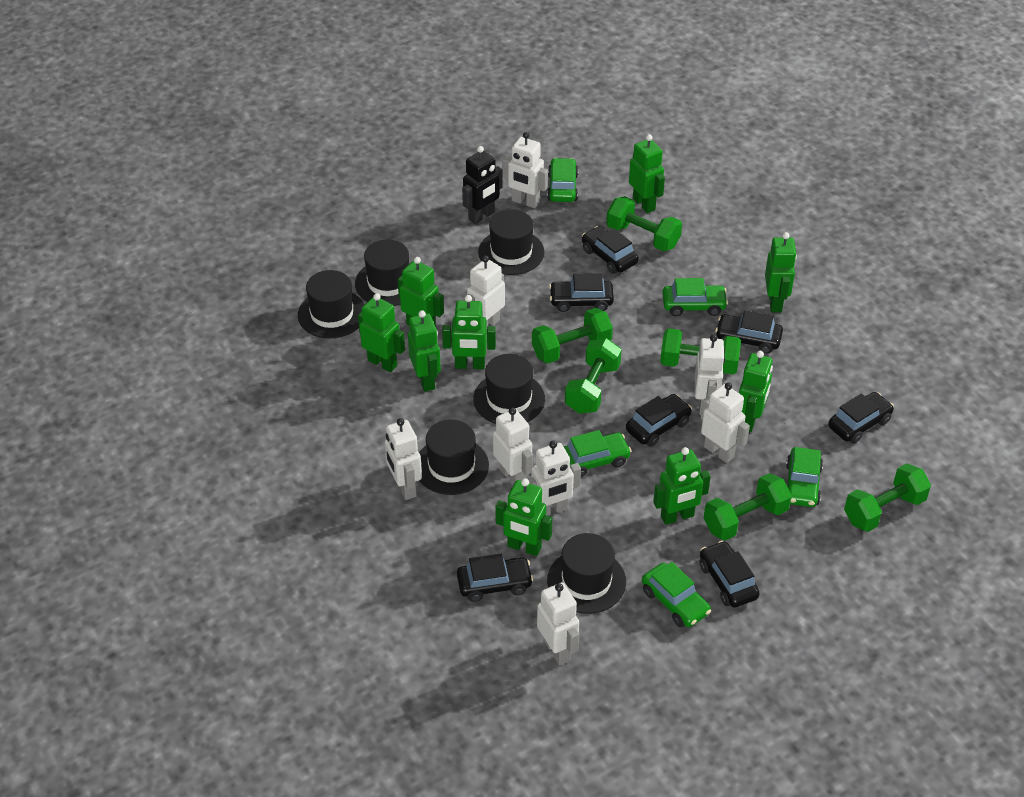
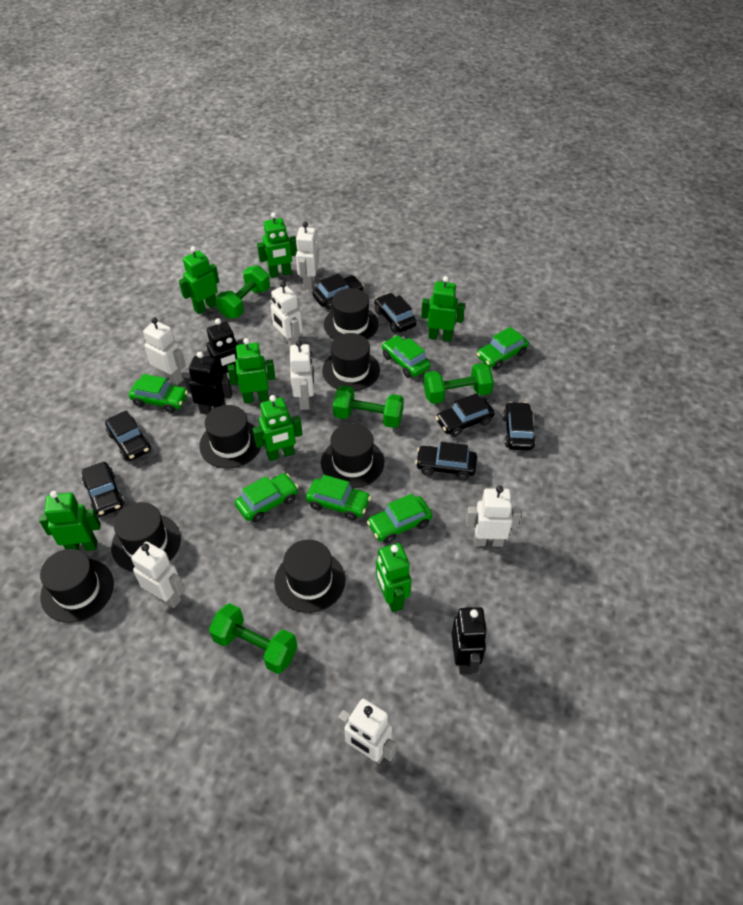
black hat: [298,270,365,339] [355,240,410,306] [419,420,489,495] [473,354,545,424] [478,209,545,275] [547,533,626,614] = 6 -> [40,549,114,623] [111,502,181,572] [199,405,261,469] [274,540,345,613] [321,423,384,488] [322,333,380,391] [324,288,379,340] = 7
black robot: [462,146,503,224] = 1 -> [184,352,233,414] [202,318,244,380] [452,607,487,675] = 3
green car: [547,158,578,202] [564,430,631,477] [642,562,711,627] [662,278,728,316] [786,447,823,507] = 5 -> [129,374,188,413] [235,473,299,523] [306,475,371,520] [367,494,432,544] [382,335,431,378] [477,327,529,370] = 6
green dumbbell: [532,308,613,363] [565,338,621,414] [607,196,682,251] [660,328,741,374] [704,473,792,541] [844,463,931,532] = 6 -> [209,603,298,674] [216,265,270,319] [333,385,404,428] [423,363,494,404] = 4
green robot: [358,293,405,372] [398,257,444,327] [408,310,441,392] [442,295,496,369] [495,478,552,556] [629,134,665,213] [653,447,711,525] [739,351,773,432] [765,232,797,312] = 9 -> [39,491,101,551] [179,246,219,314] [227,338,276,403] [253,395,302,461] [257,212,297,278] [376,543,411,613] [421,276,465,341] = 7
white robot: [385,418,422,500] [464,255,505,327] [493,407,533,485] [502,132,548,208] [528,441,581,516] [537,582,579,665] [695,334,725,415] [701,383,750,463] = 8 -> [131,542,185,608] [143,317,186,385] [270,282,303,348] [290,340,314,410] [296,222,319,290] [338,699,396,764] [466,486,521,547] = 7

